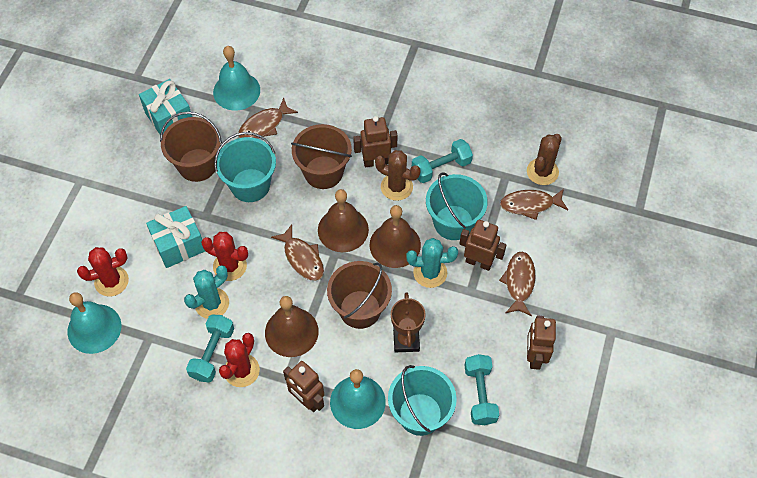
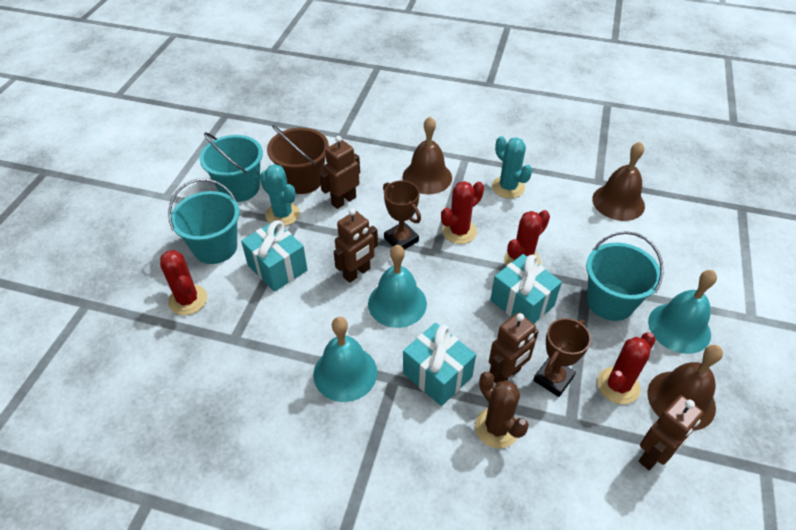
brown bucket: [160,112,222,182] [291,124,352,189] [327,261,392,329] = 3 -> [267,125,329,194] = 1
brown cactus: [375,150,421,201] [527,134,562,185] = 2 -> [475,372,529,448] = 1
brown fish: [238,98,298,139] [271,225,324,281] [499,252,535,316] [500,189,568,220] = 4 -> none = 0
brown trophy: [391,292,426,352] = 1 -> [383,180,421,250] [533,318,591,397] = 2
red cactus: [77,247,129,296] [201,232,248,281] [219,333,260,387] = 3 -> [160,250,207,315] [441,181,484,244] [504,210,550,266] [597,332,656,404] = 4
turquoise dumbbell: [186,315,234,383] [412,139,473,183] [464,354,499,425] = 3 -> none = 0
turquoise gift: [139,79,192,134] [146,206,205,268] = 2 -> [241,220,308,292] [403,323,476,406] [490,254,562,324] = 3

